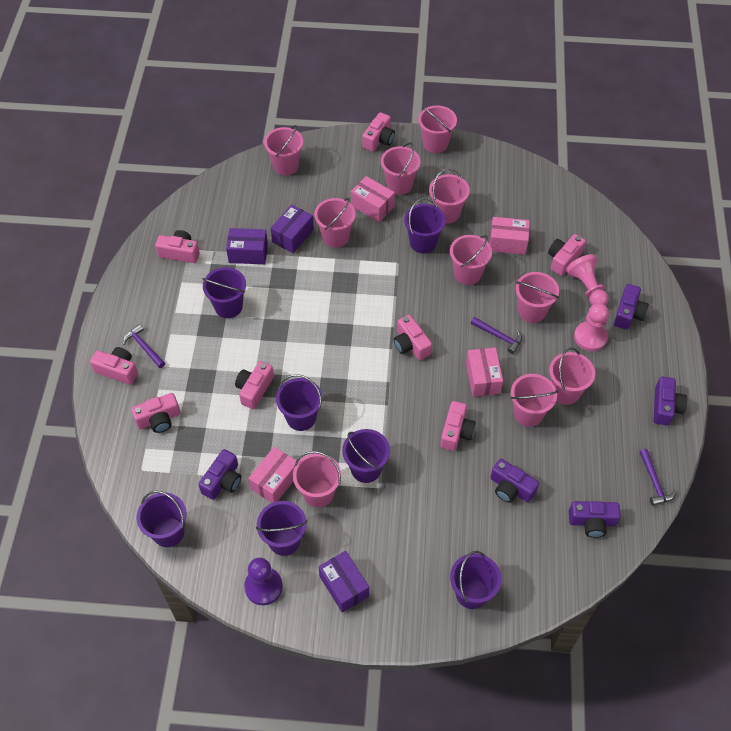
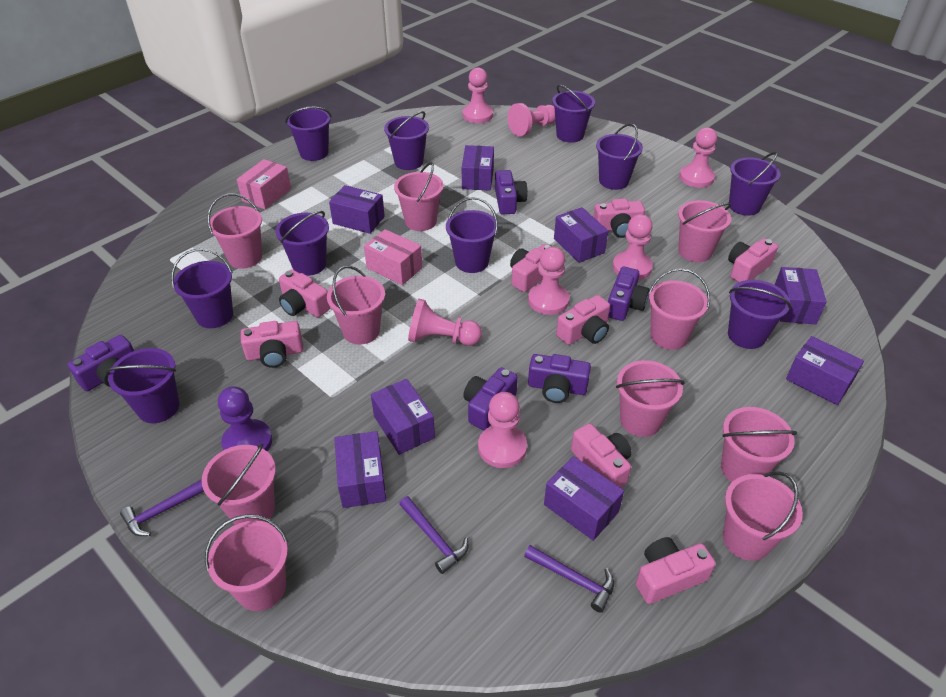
pink box: [248,447,296,503] [351,176,395,222] [466,347,503,397] [490,217,530,255] = 4 -> [236,159,291,209] [364,229,423,285] = 2
pink pawn: [566,254,609,306] [574,303,609,351] = 2 -> [408,299,482,346] [463,68,493,123] [478,392,527,468] [508,103,556,137] [528,247,570,315] [612,214,653,280] [679,127,717,188] = 7
purple box: [226,228,268,264] [271,205,314,253] [318,551,369,613] = 3 -> [329,185,385,234] [334,431,386,508] [371,379,435,455] [462,145,494,191] [544,456,624,541] [554,207,608,263] [775,267,827,324] [786,336,864,405] = 8
purple bucket: [136,491,187,547] [203,267,246,318] [256,501,308,556] [276,374,322,431] [342,429,390,483] [404,198,446,254] [450,551,502,609] = 7 -> [105,348,179,423] [171,248,233,328] [275,211,329,276] [285,107,332,161] [384,111,429,170] [446,197,498,273] [552,85,595,143] [596,123,643,190] [728,280,791,349] [729,152,780,216] = 10

